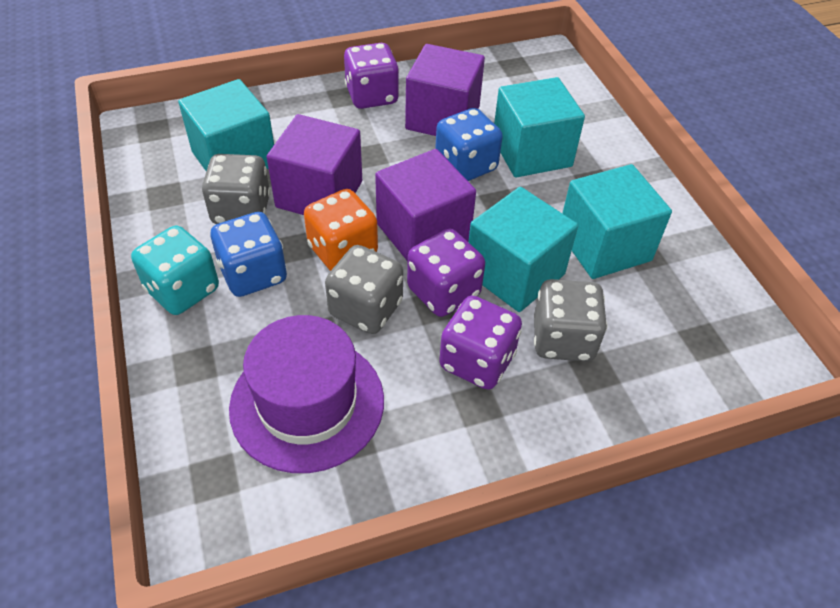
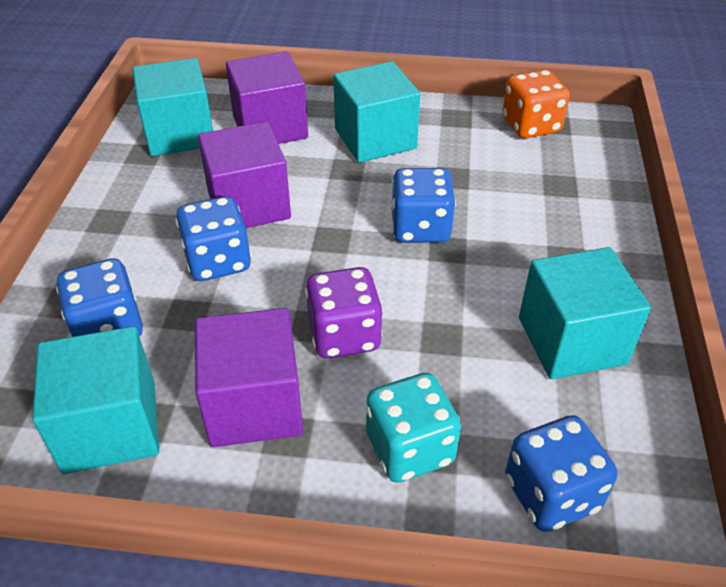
blue dice: [211,212,287,297] [435,108,503,181] = 2 -> [56,258,143,337] [176,196,251,281] [391,168,456,243] [505,415,617,532] = 4
grey dice: [202,154,271,224] [325,245,403,334] [534,279,607,361] = 3 -> none = 0
purple dice: [344,43,399,109] [407,229,485,317] [439,296,522,390] = 3 -> [305,267,383,358] = 1
purple hat: [229,315,384,473] = 1 -> none = 0

